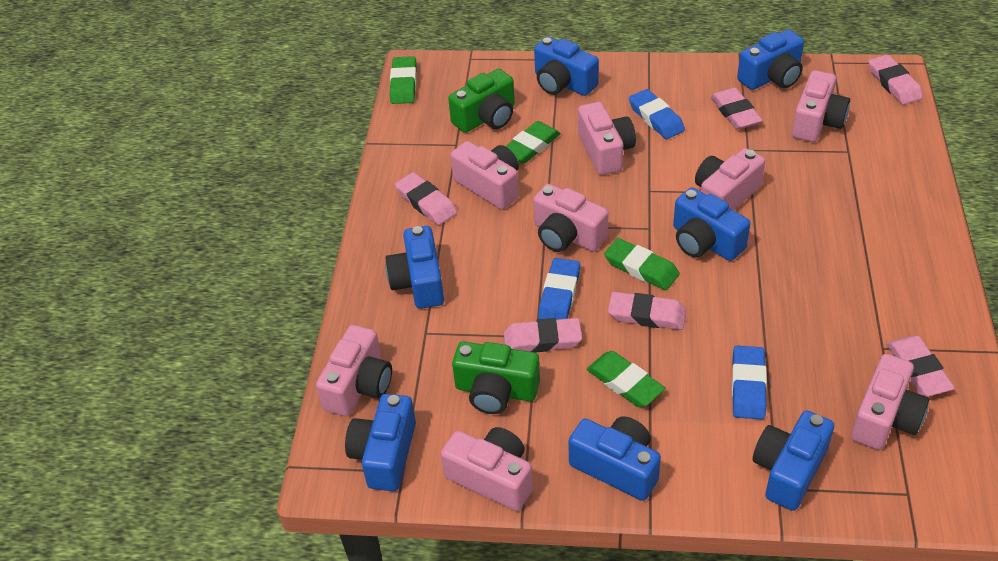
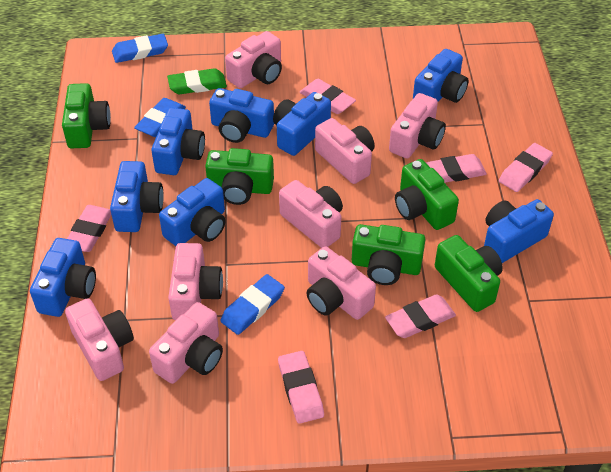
blue camera: [345,394,416,491] [385,226,444,309] [534,37,599,96] [569,416,661,501] [673,187,750,261] [737,29,804,90] [753,410,834,511] = 7 -> [30,238,96,317] [110,161,164,232] [151,108,205,175] [159,178,225,246] [209,88,274,143] [273,92,331,156] [413,49,469,103] [484,199,554,263] = 8
green camera: [448,69,515,133] [452,341,540,414] = 2 -> [62,83,111,148] [205,148,274,205] [352,224,426,285] [395,159,459,230] [435,235,503,312] = 5
green eraser: [390,56,417,104] [506,121,561,164] [587,351,665,407] [604,238,679,290] = 4 -> [167,68,227,94] = 1

